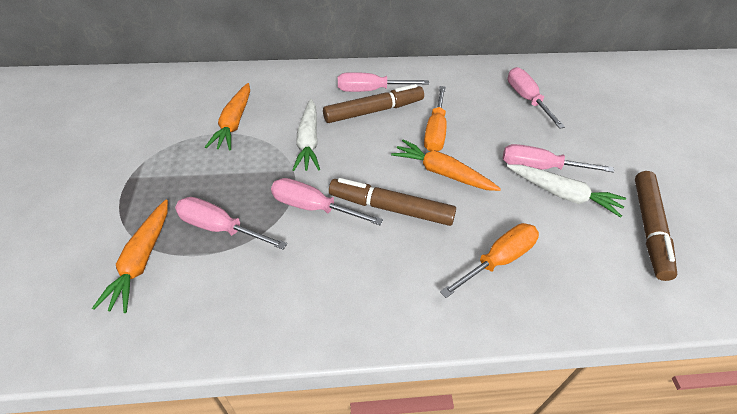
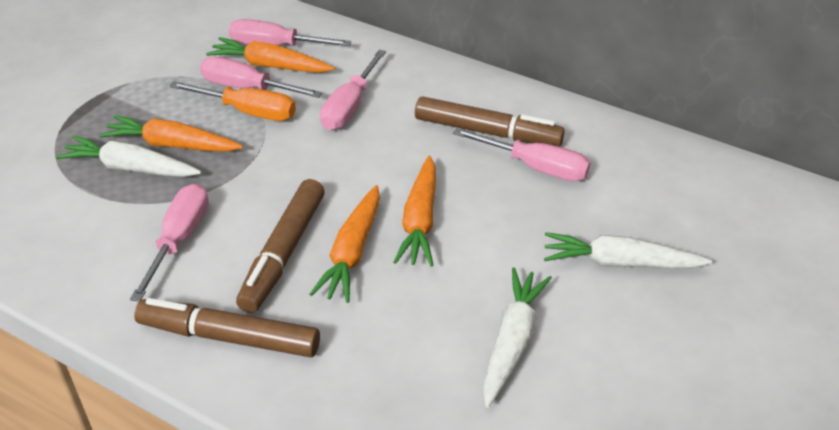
orange carrot: [92,200,168,313] [205,83,250,150] [391,139,501,191] = 3 -> [99,115,243,152] [206,37,335,73] [309,185,380,303] [393,156,436,267] = 4
orange screwdriver: [424,86,447,152] [440,223,539,298] = 2 -> [170,81,296,121] = 1
white carrot: [292,99,320,171] [507,165,626,218] = 2 -> [56,135,201,177] [483,267,552,407] [544,232,712,269] = 3

